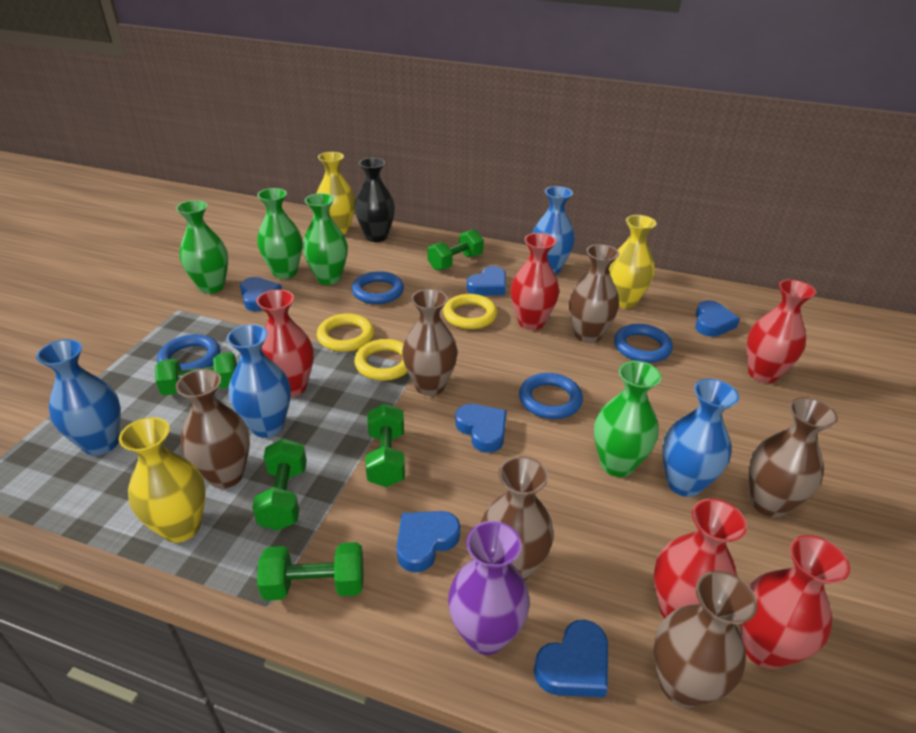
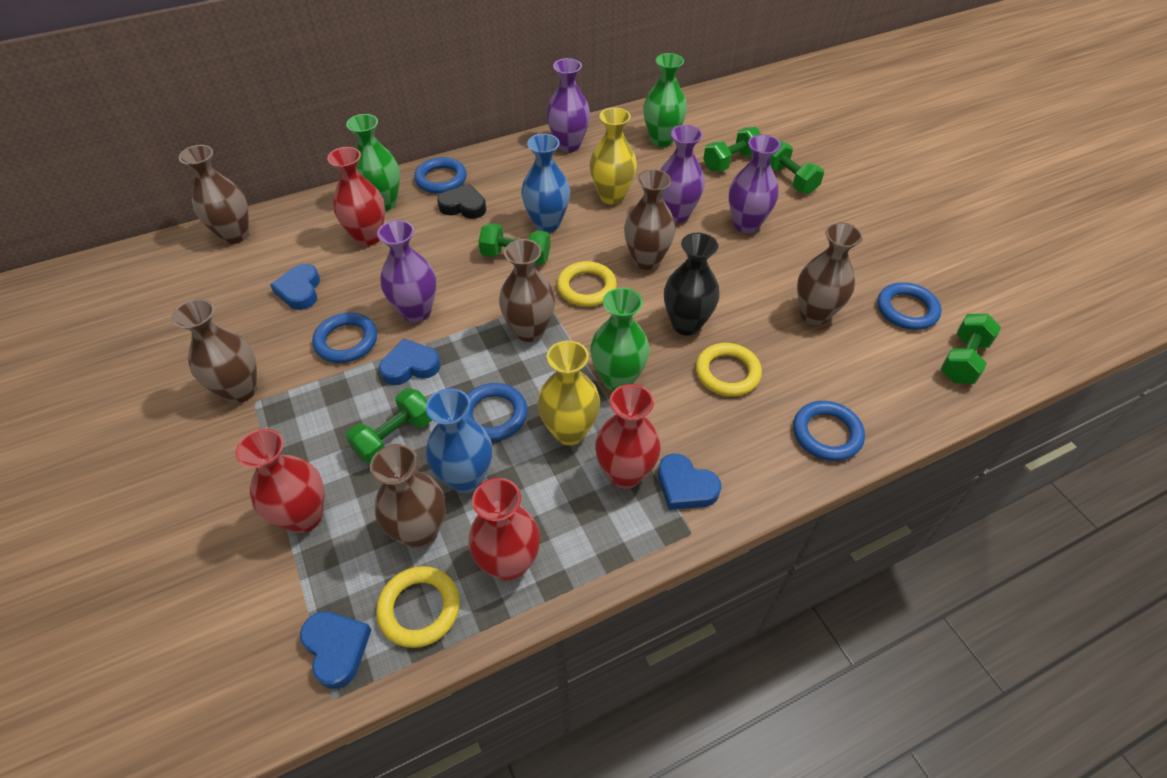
black heart: none = 0 -> [437,184,486,219] = 1
blue heart: [240,277,282,311] [397,511,460,573] [455,404,507,453] [467,266,506,296] [533,620,608,697] [695,300,740,337] = 6 -> [270,264,320,310] [300,611,371,689] [379,339,441,385] [658,454,721,510] = 4
blue ring: [157,334,221,370] [352,271,404,304] [519,373,583,419] [614,324,673,363] = 4 -> [312,312,377,363] [414,157,467,194] [465,383,527,441] [793,401,865,461] [877,282,942,330] = 5
blue vase: [36,339,121,456] [227,324,291,438] [533,186,575,275] [662,379,739,497] = 4 -> [426,388,492,493] [521,134,570,232] = 2
green vase: [176,200,228,294] [257,188,303,279] [302,193,348,285] [594,361,662,477] = 4 -> [346,114,400,211] [590,288,650,391] [643,53,687,147] = 3
purple vase: [448,521,530,655] = 1 -> [377,220,437,323] [546,58,590,152] [660,125,705,223] [728,134,781,233] = 4
red vase: [256,289,314,397] [511,233,559,330] [654,498,747,619] [740,535,850,669] [747,279,816,383] = 5 -> [236,429,324,533] [327,147,385,246] [468,478,540,581] [595,384,661,489] = 4
yellow vase: [119,417,206,543] [316,152,356,234] [609,215,657,309] = 3 -> [537,340,600,445] [590,107,637,205] = 2

